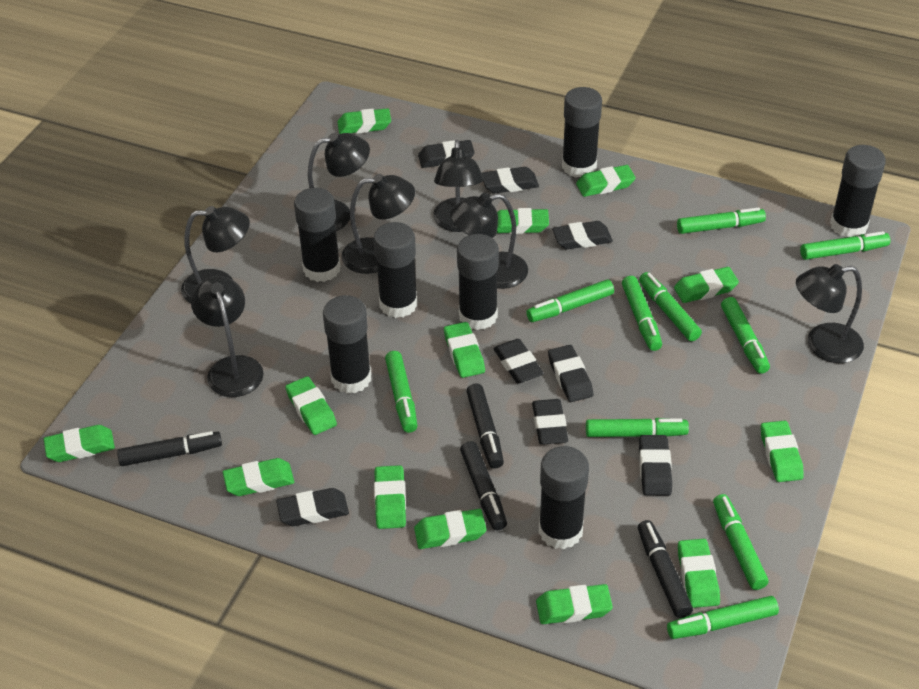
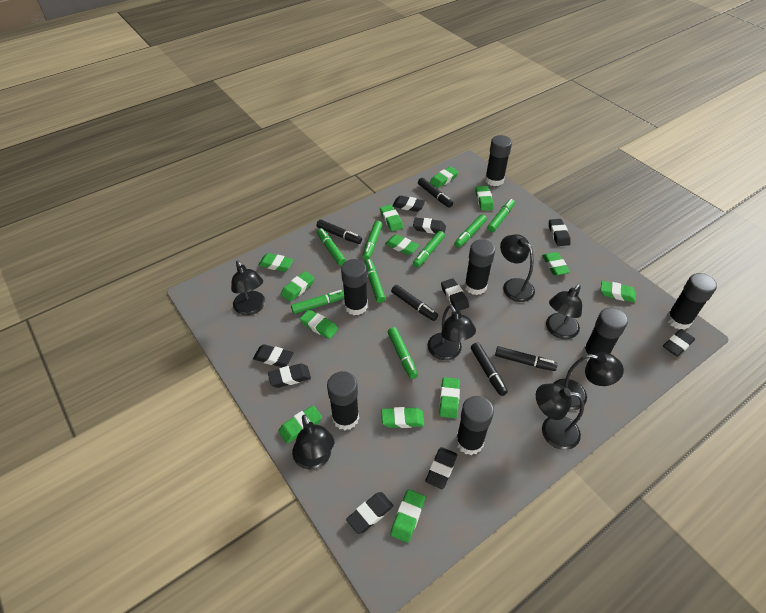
black eraser: [276,488,349,526] [418,140,475,168] [482,167,539,193] [493,339,544,384] [532,399,568,445] [548,345,593,402] [552,221,613,250] [639,435,672,496] = 8 -> [253,344,293,367] [268,364,311,388] [346,492,394,534] [392,196,425,212] [413,218,446,234] [425,447,457,489] [441,278,469,311] [549,219,570,246] [663,329,695,356] = 9
black marker: [117,431,222,466] [460,441,507,531] [466,383,504,469] [638,520,693,618] = 4 -> [317,220,362,244] [391,285,438,321] [418,178,453,208] [471,343,508,396] [495,346,558,371] = 5
green marker: [385,351,417,433] [526,279,614,322] [586,418,689,437] [622,276,662,351] [639,272,702,341] [667,596,779,639] [677,207,766,234] [713,494,769,590] [721,297,770,374] [800,231,890,260] = 10 -> [291,290,344,314] [317,228,346,266] [362,221,382,260] [364,259,386,303] [388,327,418,379] [413,231,445,268] [454,214,487,248] [487,199,515,232] = 8

